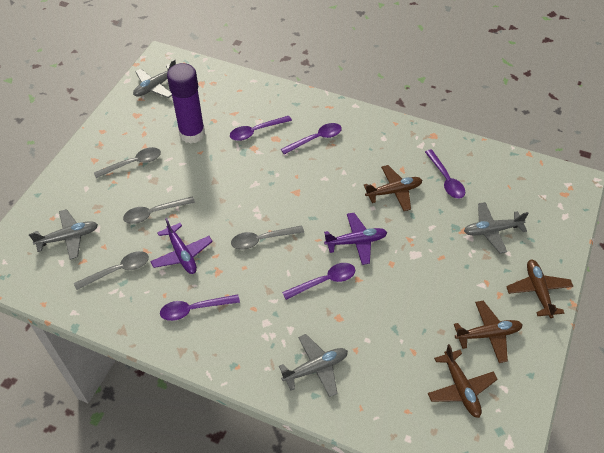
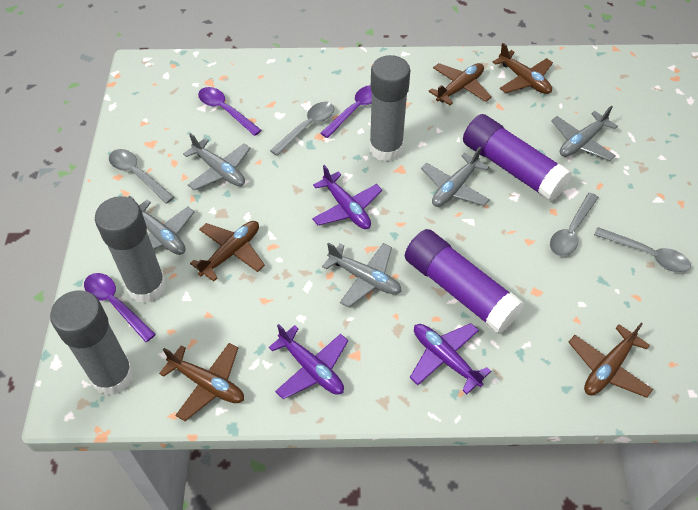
brown plane: [364,165,422,211] [428,344,498,418] [454,301,523,363] [506,260,573,318] = 4 -> [159,343,244,421] [190,221,265,282] [429,63,492,105] [493,43,553,94] [568,323,653,398] = 5
grey glue stick: none = 0 -> [50,290,134,395] [95,196,166,303] [369,55,410,161] = 3
grey plane: [29,209,98,260] [133,59,176,98] [279,334,348,397] [464,202,529,253] = 4 -> [128,196,194,255] [183,133,251,190] [322,242,401,308] [421,147,490,207] [551,106,618,161] = 5
purple glue stick: [167,63,205,144] = 1 -> [405,229,524,334] [463,114,572,201] = 2
purple plane: [150,218,213,274] [324,213,387,265] = 2 -> [269,324,348,399] [312,165,382,229] [410,323,491,394] = 3
purple spoon: [160,294,240,321] [230,116,292,141] [281,123,342,154] [282,263,355,300] [425,149,465,199] = 5 -> [84,273,156,342] [198,87,262,136] [321,85,372,138] = 3

